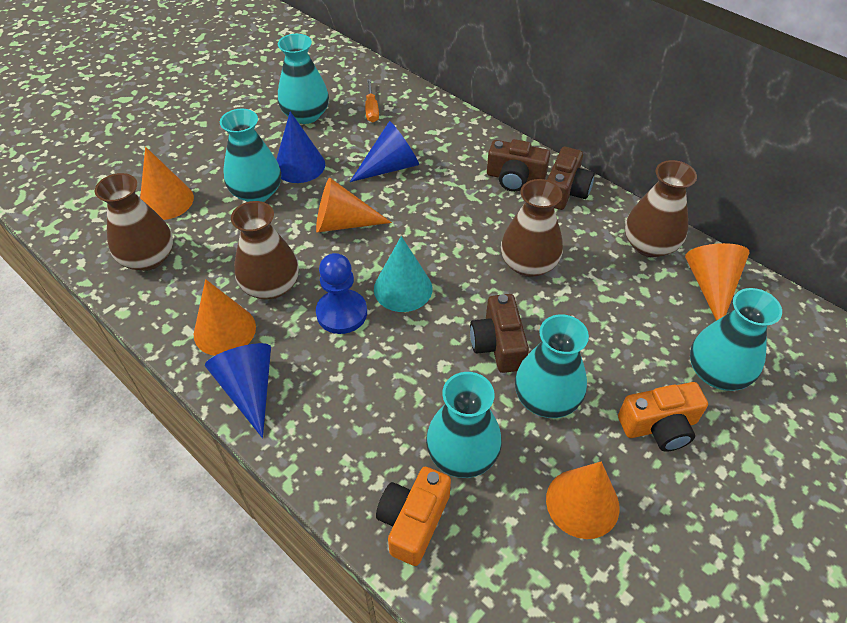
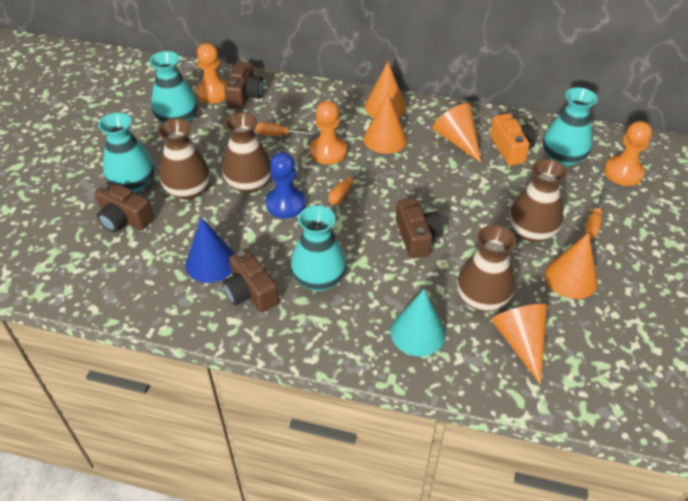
blue cone: [205,343,271,438] [276,111,325,183] [350,121,419,182] = 3 -> [186,217,235,283] = 1
brown camera: [470,294,529,373] [487,139,550,192] [547,147,595,210] = 3 -> [95,182,154,232] [222,248,279,312] [224,62,264,109] [396,198,443,259] = 4
orange camera: [376,467,451,566] [618,382,708,451] = 2 -> [490,113,536,166] = 1
orange pawn: none = 0 -> [196,43,227,103] [310,101,347,164] [604,121,652,186] = 3
orange screwdriver: [365,79,379,122] = 1 -> [256,123,317,136] [329,163,367,204] [584,191,606,239] = 3
turquoise vase: [220,109,281,202] [278,34,329,124] [426,372,502,478] [515,314,589,418] [690,288,782,391] = 5 -> [98,113,154,193] [149,51,197,123] [291,205,347,291] [543,87,598,167] = 4

